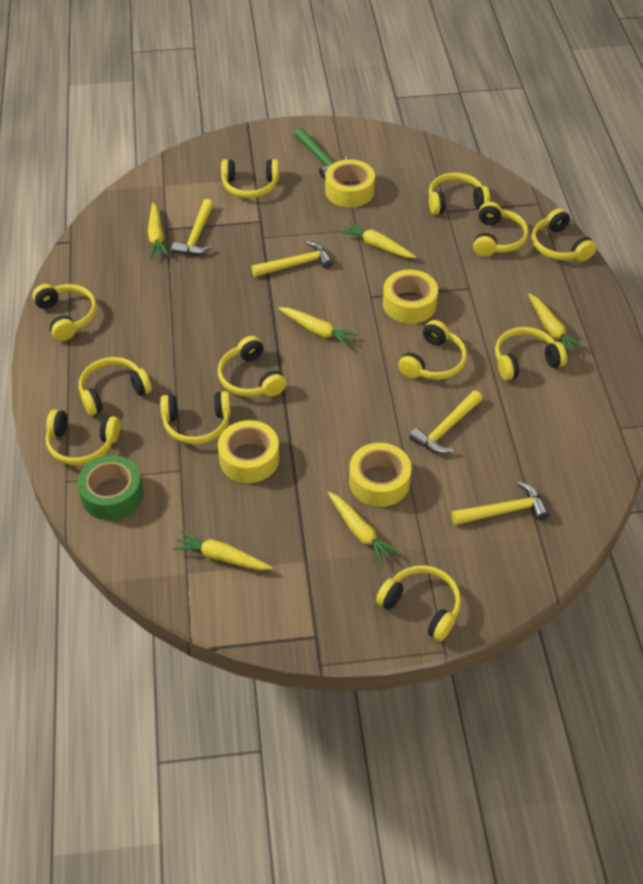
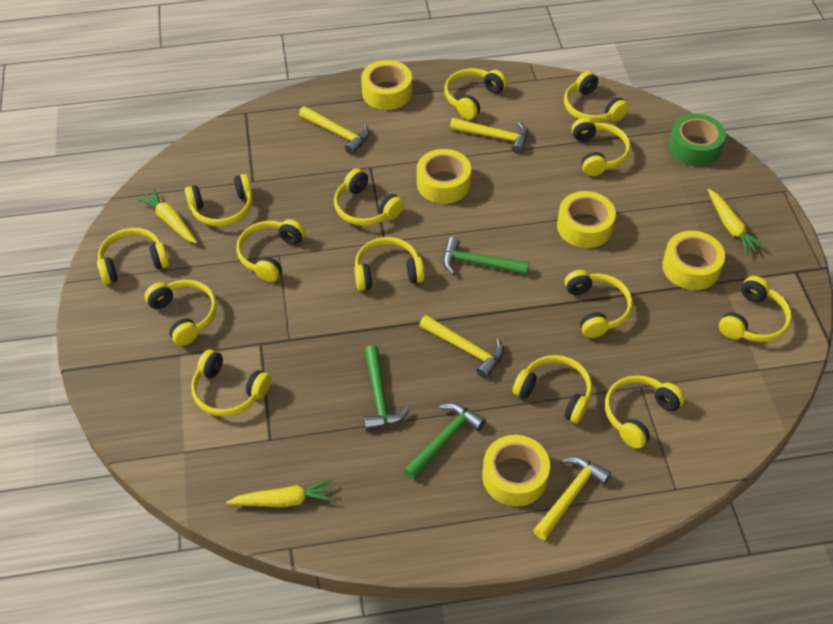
green hammer: [294,128,348,178] = 1 -> [364,345,410,431] [404,403,486,480] [443,237,529,275] = 3
yellow carrot: [148,202,169,259] [172,530,273,570] [278,307,358,348] [328,492,400,565] [340,221,416,258] [528,293,584,355] = 6 -> [137,189,197,244] [226,479,334,507] [708,189,765,255] = 3
yellow headphones: [32,284,97,341] [46,410,120,465] [79,357,152,415] [160,391,231,444] [218,336,286,397] [221,159,279,198] [376,565,461,641] [398,320,467,380] [429,173,490,215] [473,202,528,257] [495,327,567,380] [532,208,596,261] = 12 -> [97,228,169,284] [145,280,217,346] [185,174,252,227] [191,350,271,416] [236,219,305,282] [334,168,404,226] [354,237,424,291] [444,68,507,119] [513,355,592,424] [564,71,629,123] [564,270,633,338] [572,118,631,176] [605,375,685,449] [719,276,792,342] = 14
yellow tape: [218,420,279,483] [325,159,375,208] [349,443,411,507] [383,270,438,324] = 4 -> [361,60,412,110] [417,149,471,204] [482,435,550,506] [557,191,616,248] [662,231,725,290] = 5

